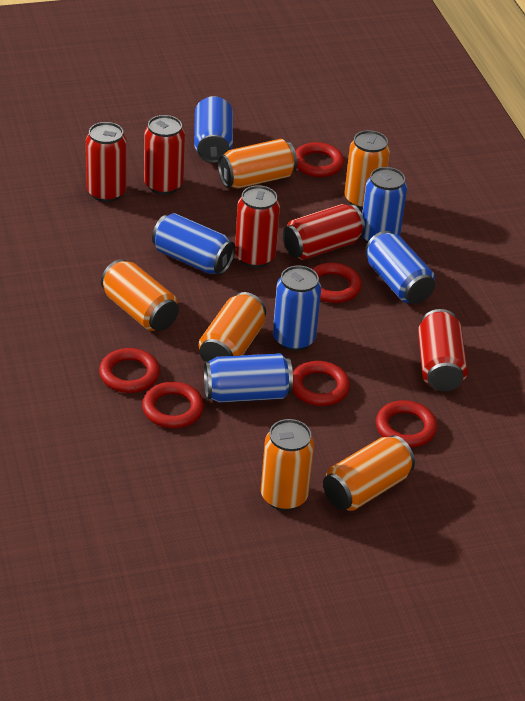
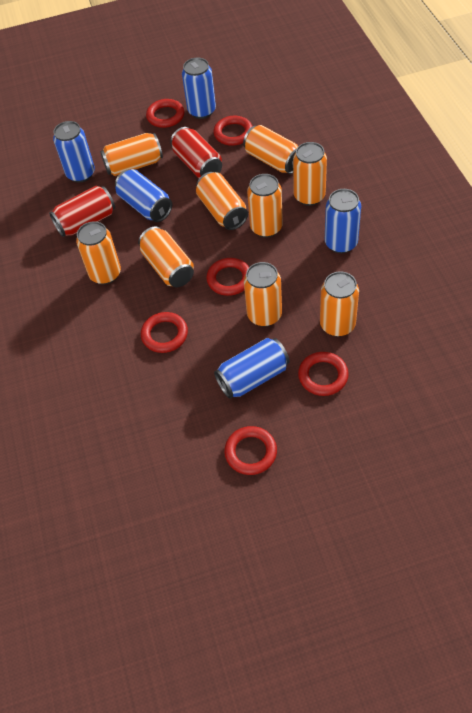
blue can: [152,213,235,275] [194,96,233,163] [204,353,293,403] [273,265,321,351] [362,167,407,243] [365,231,435,304] = 6 -> [53,121,95,183] [115,169,172,222] [182,57,216,119] [214,338,290,399] [325,189,361,253] = 5
orange can: [101,259,179,331] [199,292,266,362] [218,139,297,189] [261,419,314,511] [323,435,415,511] [345,130,390,209] = 6 -> [76,221,121,284] [100,133,163,176] [138,226,194,287] [196,172,248,230] [243,125,298,174] [244,262,282,327] [247,174,283,238] [293,142,327,206] [320,271,359,337] = 9
red can: [86,122,127,202] [144,115,185,195] [235,185,280,268] [283,204,365,260] [418,309,467,391] = 5 -> [49,186,115,237] [170,127,222,178] = 2

